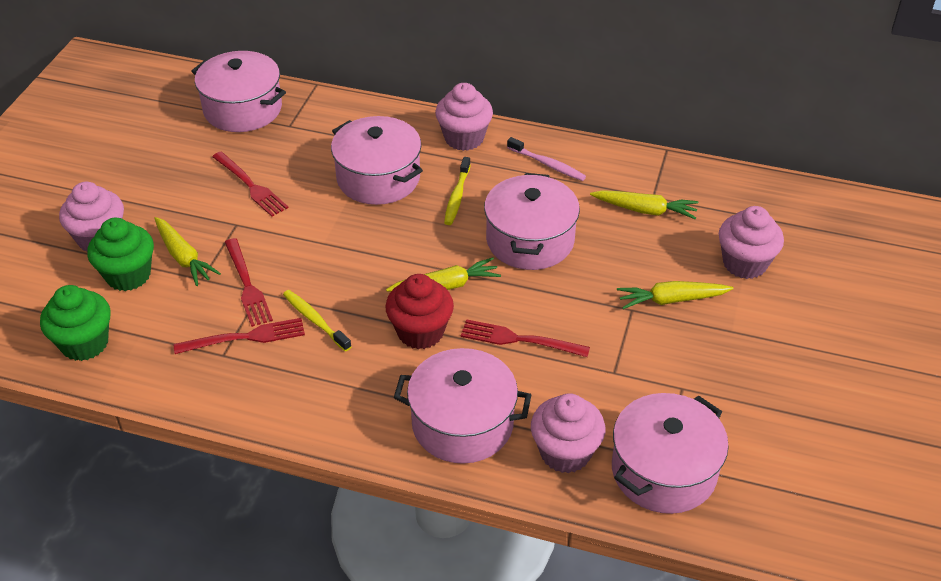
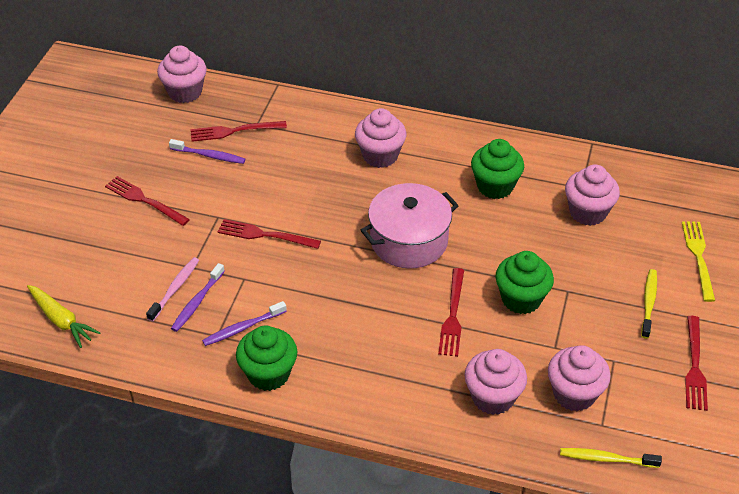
green cupcake: [40,285,111,361] [87,218,154,291] = 2 -> [236,325,298,391] [471,139,524,199] [495,251,554,314] = 3
pink cupcake: [59,182,124,252] [435,83,493,151] [531,393,605,473] [719,206,784,279] = 4 -> [157,46,207,103] [355,108,407,168] [465,349,527,415] [548,345,611,411] [565,164,620,226] = 5
pink pot: [191,51,286,132] [331,116,423,205] [394,348,531,464] [484,173,580,270] [612,393,729,514] = 5 -> [361,183,459,269] = 1
purple toothbrush: none = 0 -> [169,139,245,164] [171,263,225,332] [202,301,287,346] = 3
red cupcake: [385,274,454,349] = 1 -> none = 0
red fork: [174,318,305,354] [212,152,288,217] [225,238,273,327] [461,319,590,357] = 4 -> [105,176,190,226] [190,121,287,142] [218,219,321,249] [438,268,464,357] [685,316,708,411] = 5
yellow carrot: [154,217,221,286] [386,257,501,292] [590,190,698,219] [617,281,733,309] = 4 -> [27,285,101,348] = 1
yellow fork: none = 0 -> [682,221,715,302] = 1

